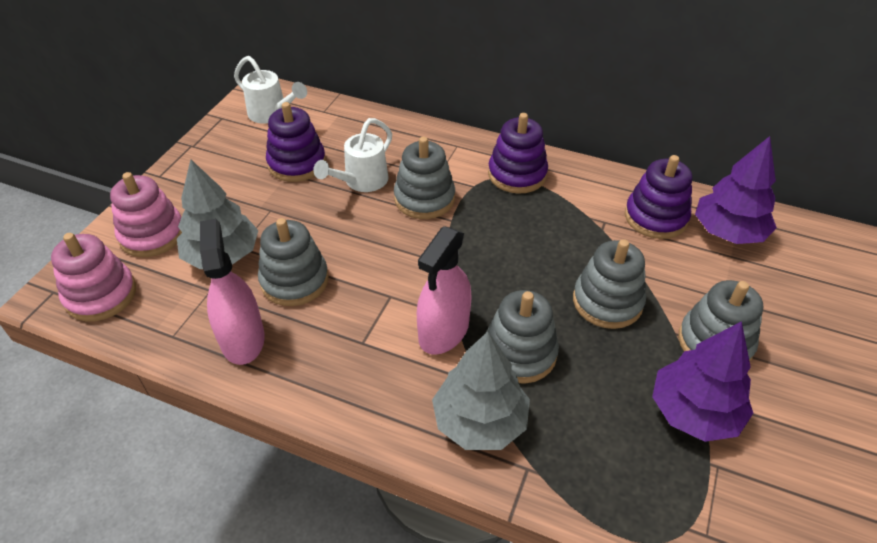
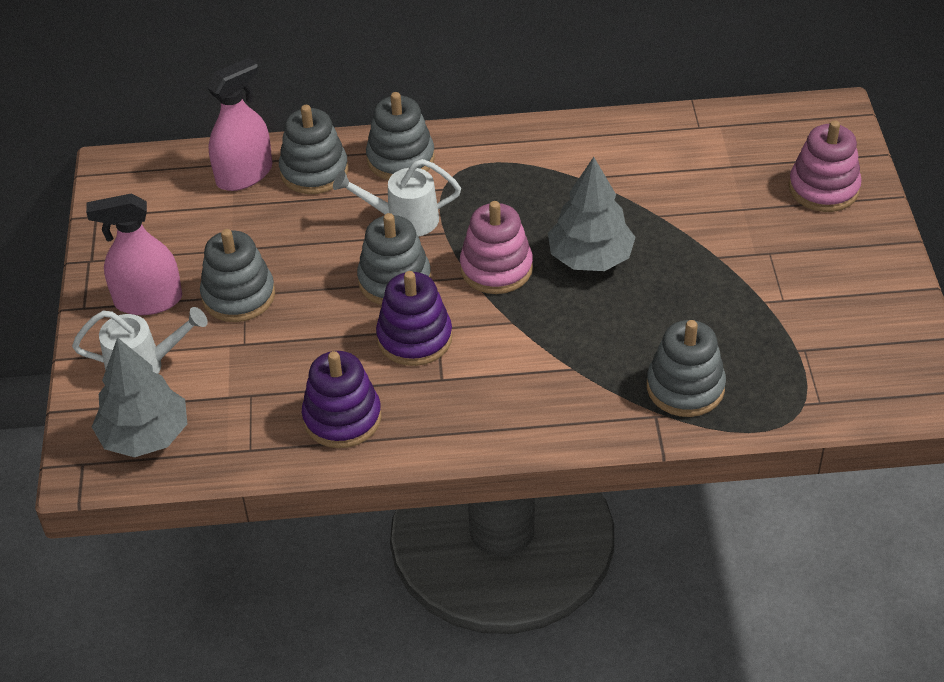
purple stacking toy: [266,102,326,182] [488,113,548,194] [625,155,692,239] = 3 -> [302,351,382,448] [376,271,453,366] = 2
purple tree: [652,321,753,442] [695,136,777,244] = 2 -> none = 0

